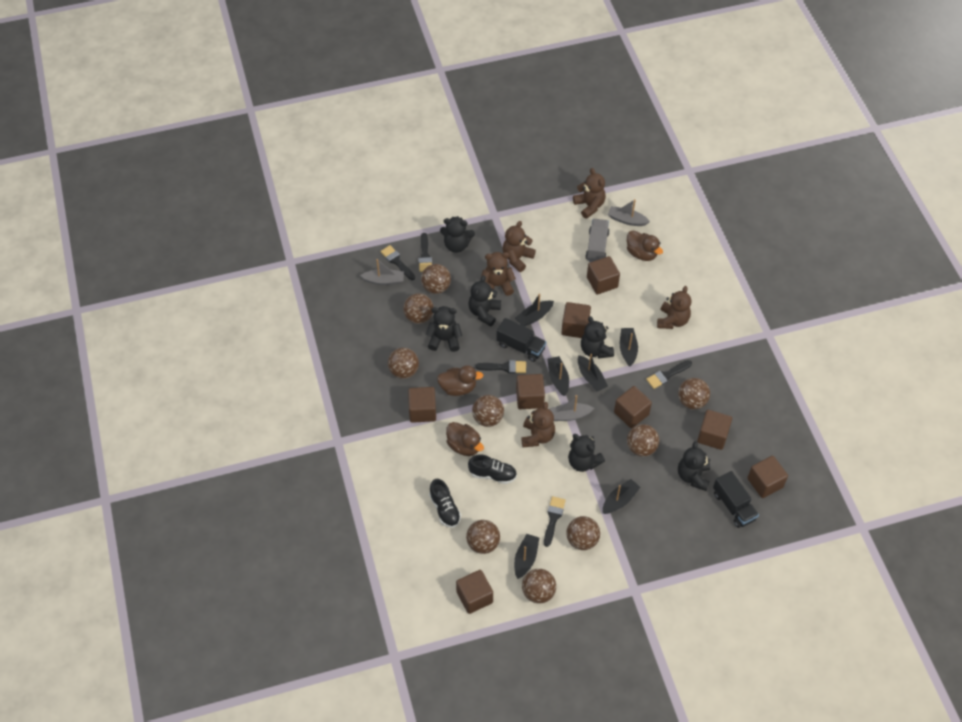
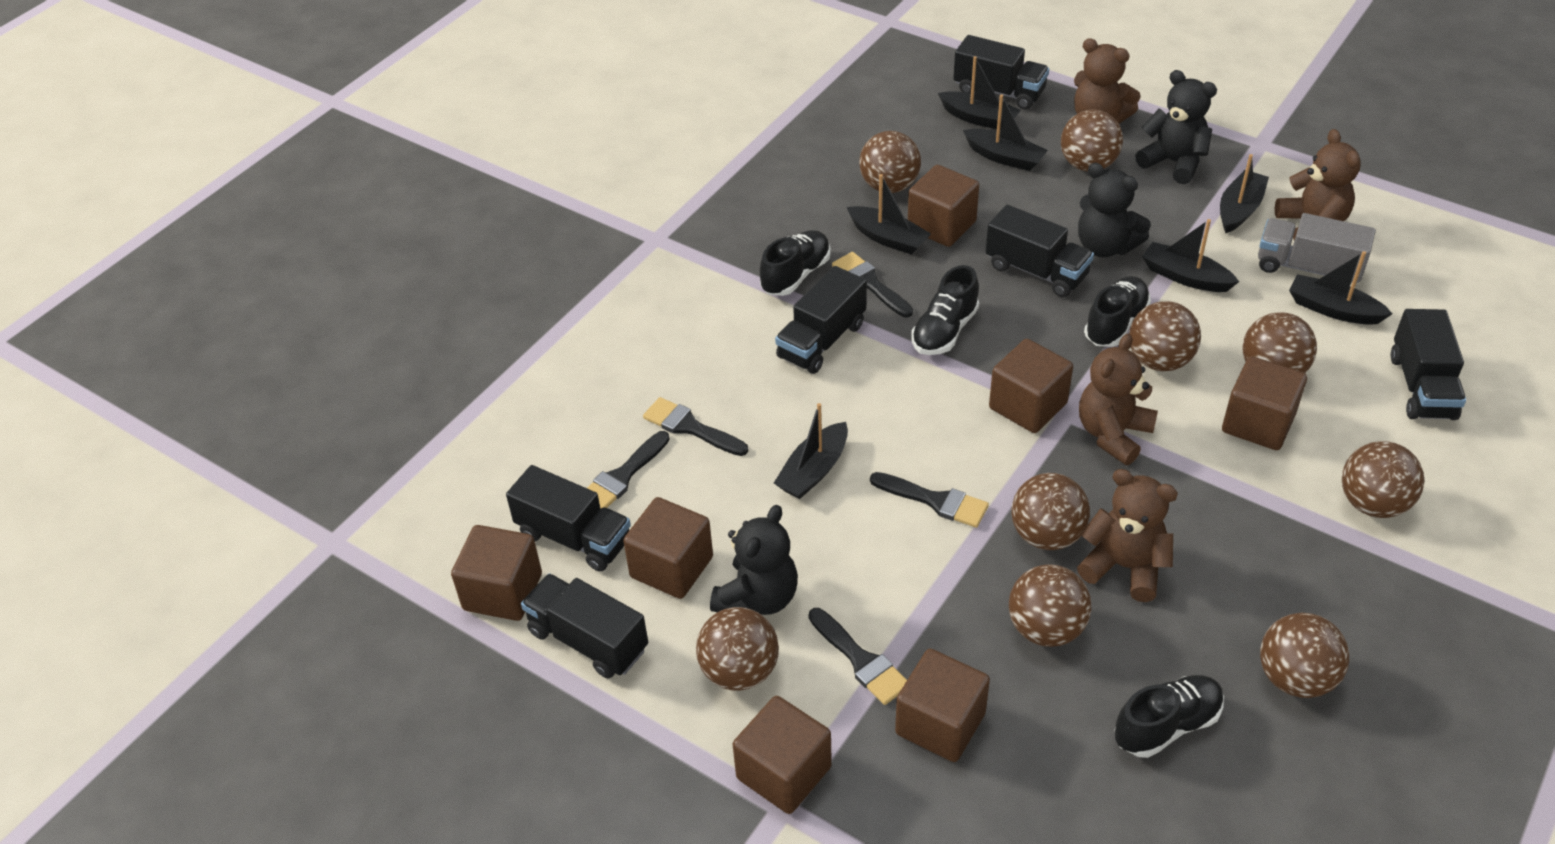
black boat: [514,534,539,579] [515,293,554,327] [547,356,569,396] [578,354,608,392] [602,479,640,514] [620,328,638,367] = 6 -> [774,403,848,499] [847,174,931,255] [938,56,1021,130] [963,94,1048,171] [1142,219,1239,292] [1220,154,1269,233] [1289,251,1393,325] = 7
black shoe: [429,479,461,528] [468,454,517,484] = 2 -> [760,230,831,296] [911,265,979,355] [1084,276,1151,347] [1115,675,1224,758] = 4
black teddy bear: [426,306,462,352] [440,216,475,253] [469,275,501,327] [568,434,605,472] [581,316,614,359] [678,441,710,491] = 6 -> [710,505,798,615] [1078,163,1151,257] [1135,70,1217,184] = 3
black truck: [496,318,546,362] [713,471,759,528] = 2 -> [506,465,631,572] [521,573,648,679] [775,266,867,374] [953,35,1049,110] [986,205,1094,297] [1391,309,1466,420] = 6
brown cube: [408,387,436,423] [456,570,493,614] [516,374,545,409] [561,302,591,338] [587,256,620,294] [614,386,652,428] [697,410,732,450] [747,456,788,498] = 8 -> [451,525,542,621] [623,497,713,599] [733,696,832,814] [895,649,990,762] [908,165,979,247] [989,339,1073,433] [1222,356,1307,450] = 7
brown duck: [437,365,484,396] [446,422,484,456] [627,231,663,261] = 3 -> none = 0
brown teddy bear: [481,252,516,296] [502,221,536,272] [521,402,555,447] [573,168,606,219] [657,286,691,329] = 5 -> [1074,38,1141,124] [1077,469,1178,602] [1079,334,1158,465] [1275,129,1361,240] = 4
grey boat: [360,259,404,285] [549,395,594,421] [608,199,650,226] = 3 -> none = 0

